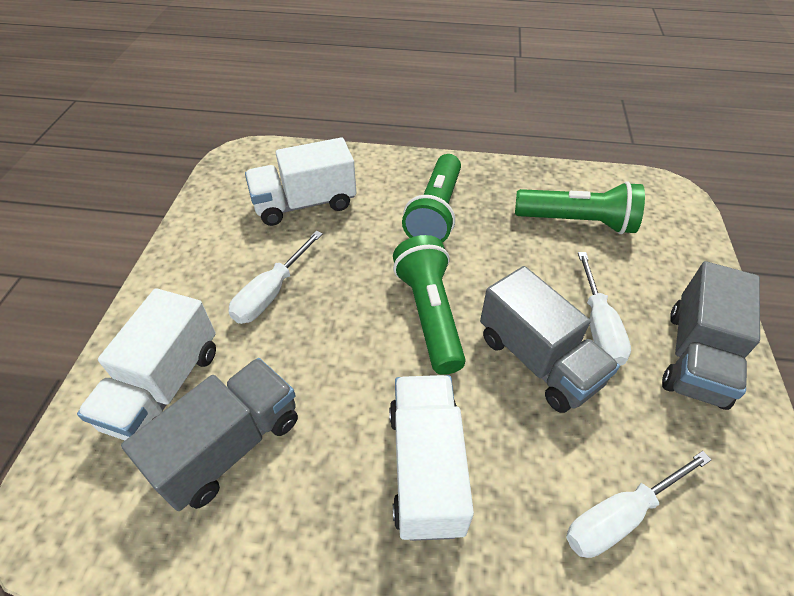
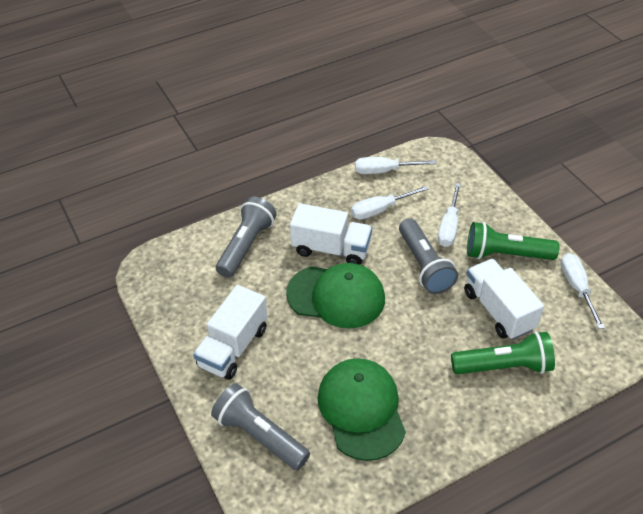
green cap: none = 0 -> [286,263,385,328] [317,358,406,461] = 2
green flashlight: [393,235,466,375] [402,154,461,243] [515,181,645,234] = 3 -> [451,331,555,374] [467,222,559,260] = 2
grey flashlight: none = 0 -> [211,383,310,470] [216,197,277,278] [399,218,458,294] = 3
grey truck: [121,358,298,511] [480,266,620,413] [662,261,760,410] = 3 -> none = 0
white screwdriver: [228,231,323,324] [566,451,712,558] [578,252,631,366] = 3 -> [351,186,429,220] [355,157,436,174] [438,183,461,247] [561,253,605,329] = 4

